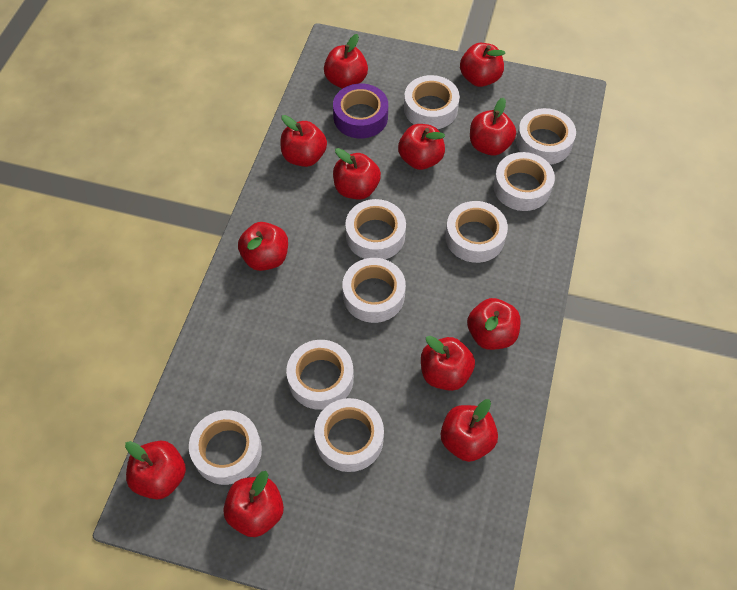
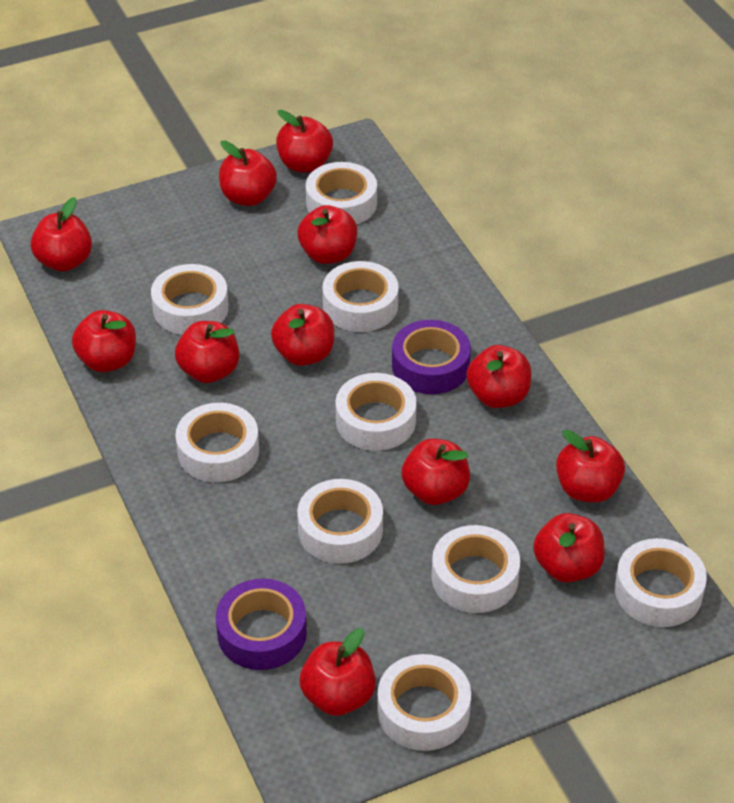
purple tape: [333,84,388,138] = 1 -> [216,579,307,670] [392,320,471,394] = 2

